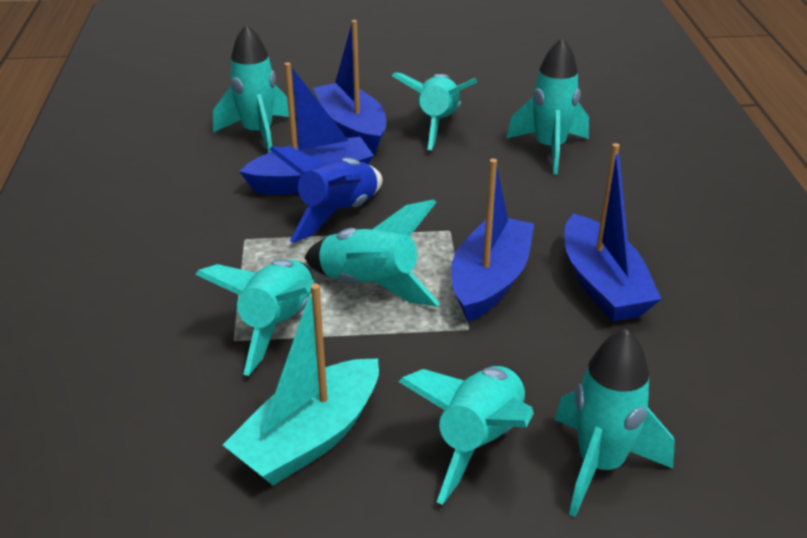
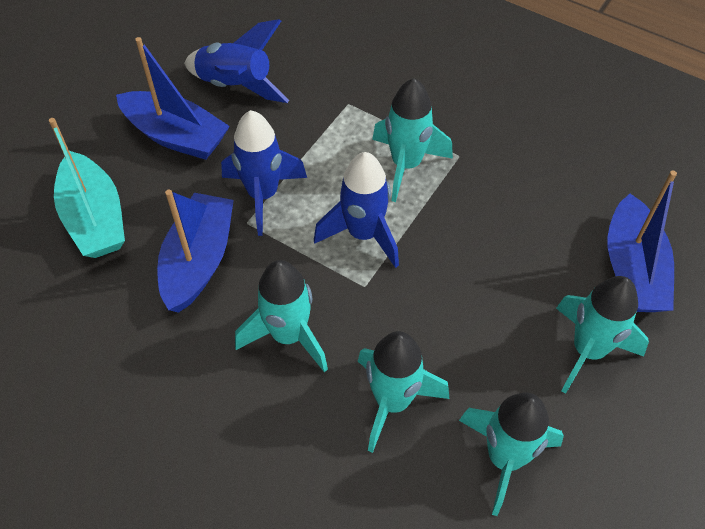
blue boat: [239,62,374,195] [313,20,386,153] [451,159,534,322] [564,143,661,321] = 4 -> [116,37,230,160] [157,190,234,313] [608,171,677,312] = 3
blue rocket: [269,146,383,243] = 1 -> [184,19,289,103] [221,110,307,236] [314,152,399,268] = 3
turquoise rocket: [195,259,315,376] [213,24,289,153] [304,199,440,307] [392,72,477,150] [398,366,534,505] [507,37,589,175] [555,328,675,517] = 7 -> [235,260,328,372] [358,331,449,453] [372,78,453,202] [459,393,564,516] [556,276,649,394] = 5

